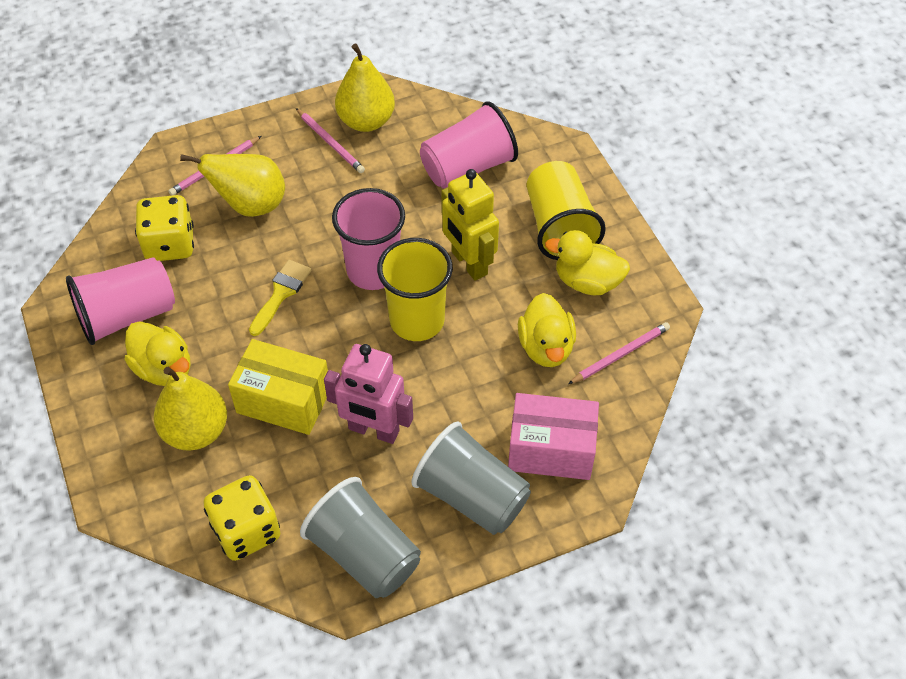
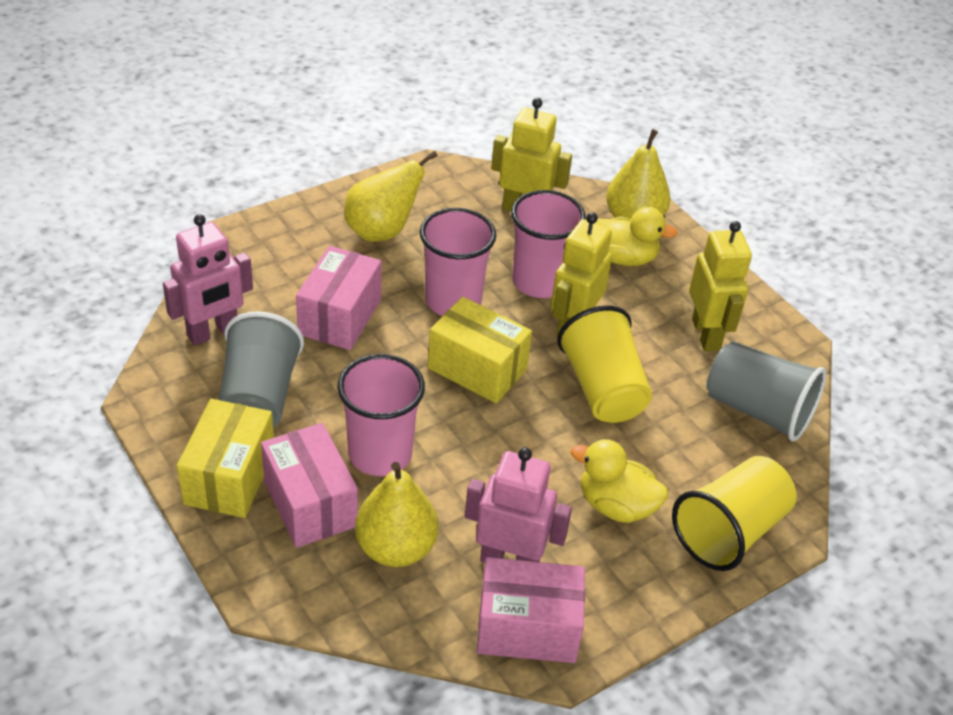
pink box: [508,393,599,480] = 1 -> [261,423,358,548] [296,246,382,350] [477,557,585,663] = 3
pink pencil: [168,136,261,196] [296,108,365,173] [568,322,670,384] = 3 -> none = 0
pink robot: [324,344,413,444] = 1 -> [163,214,253,345] [465,447,572,563] = 2
yellow box: [228,339,328,435] = 1 -> [177,399,274,518] [428,297,532,403] = 2
yellow brush: [249,260,311,336] = 1 -> none = 0
yellow dice: [135,195,194,261] [203,475,280,561] = 2 -> none = 0
yellow duck: [124,321,191,386] [518,293,576,367] [545,230,630,295] = 3 -> [571,439,668,523] [596,207,678,266] = 2
yellow robot: [441,169,499,281] = 1 -> [491,98,572,211] [551,212,612,338] [689,221,752,351] = 3

